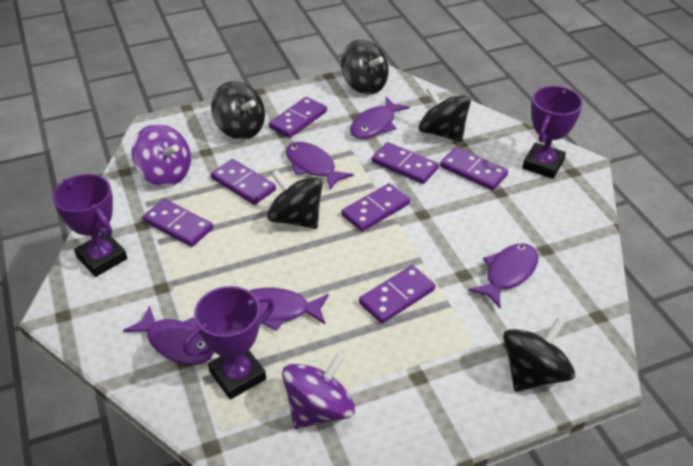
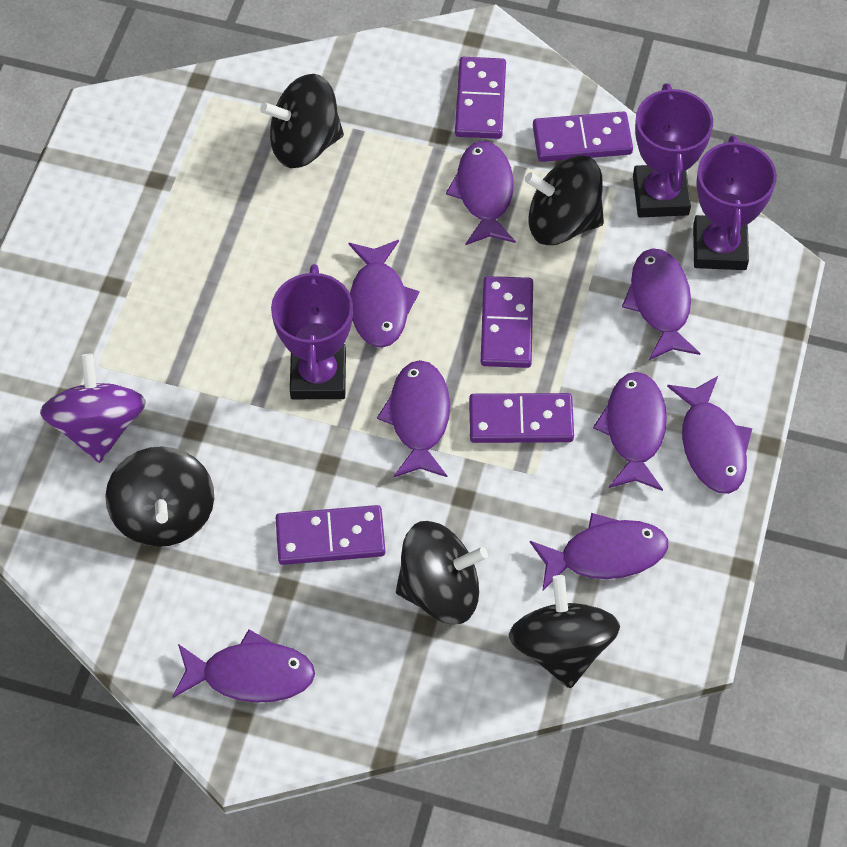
purple domino: [142,199,213,247] [211,159,276,205] [269,97,327,138] [341,183,410,232] [359,265,435,324] [372,142,439,184] [440,147,508,191] = 7 -> [276,505,385,565] [455,57,506,139] [469,393,574,443] [481,276,533,368] [533,112,633,162] = 5
purple fish: [123,305,213,365] [249,288,329,331] [286,142,354,190] [350,97,410,139] [468,243,538,308] = 5 -> [173,629,315,703] [349,240,420,348] [377,360,450,477] [446,141,516,245] [530,513,668,591] [593,372,667,491] [622,248,701,360] [667,376,753,494] = 8
purple spinning top: [131,124,191,186] [282,353,355,429] = 2 -> [40,354,146,463] = 1

